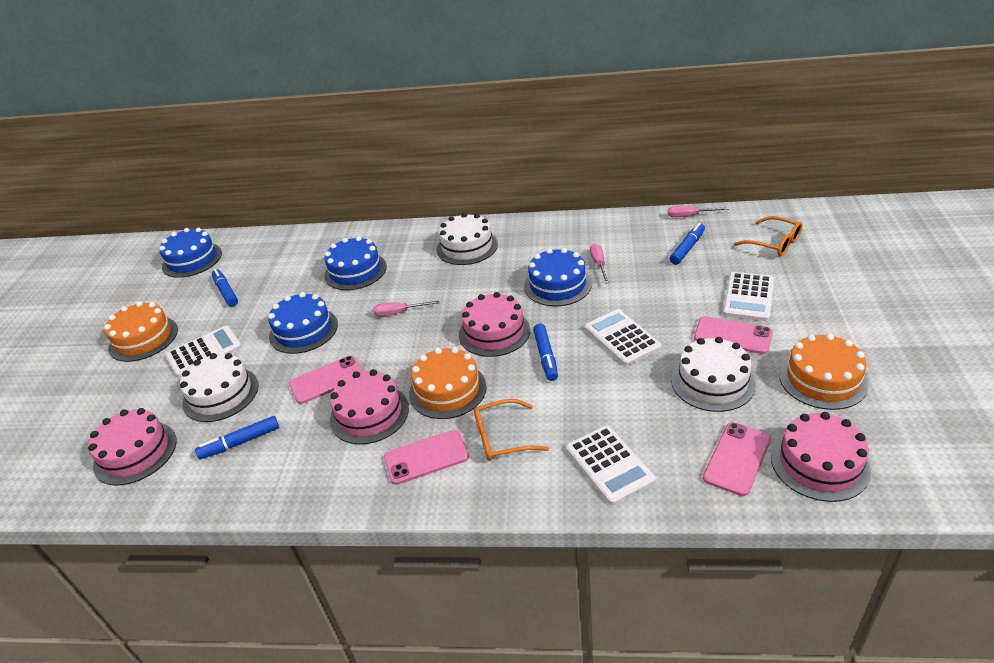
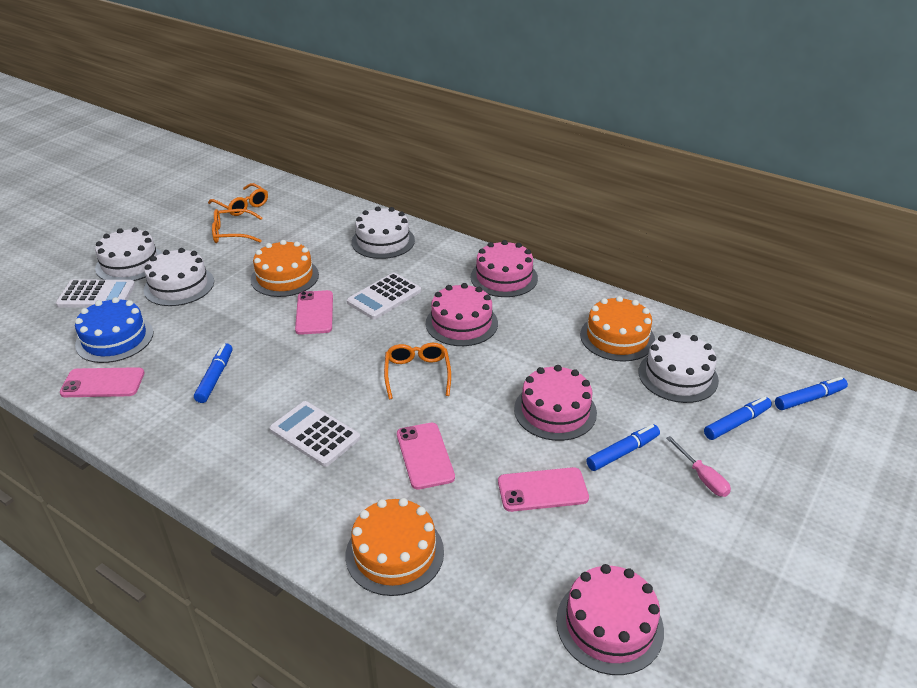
blue cake: [159,228,222,278] [268,292,338,354] [324,236,387,290] [524,248,592,306] = 4 -> [75,297,153,363] = 1
orange glasses: [474,399,549,461] [734,216,803,256] = 2 -> [208,183,268,216] [212,209,262,243] [384,343,451,399] = 3
pink screwdriver: [373,301,439,316] [590,244,609,284] [668,206,729,217] = 3 -> [666,436,731,497] = 1
white cake: [180,353,259,422] [437,213,498,265] [671,337,756,412] = 3 -> [95,227,162,281] [144,248,214,306] [351,207,415,259] [638,332,719,403] = 4
white calculator: [165,326,242,378] [566,425,656,505] [585,309,662,366] [723,272,774,321] = 4 -> [56,280,135,308] [270,401,360,467] [347,273,421,319] = 3

